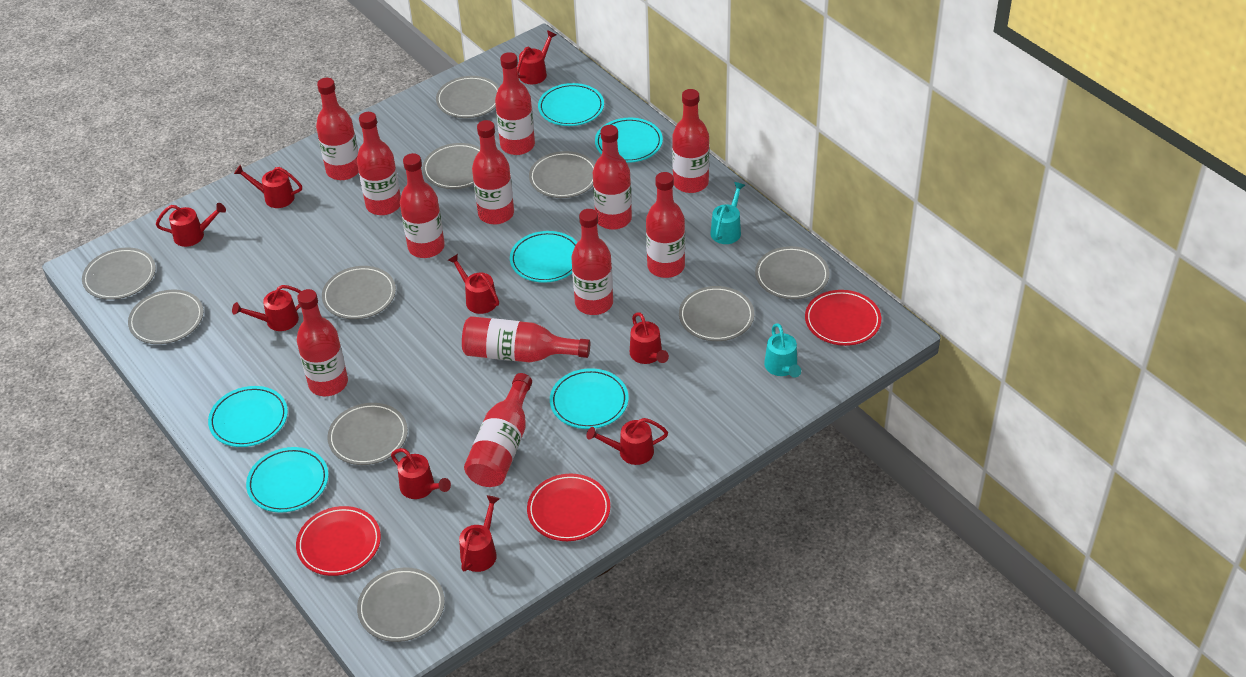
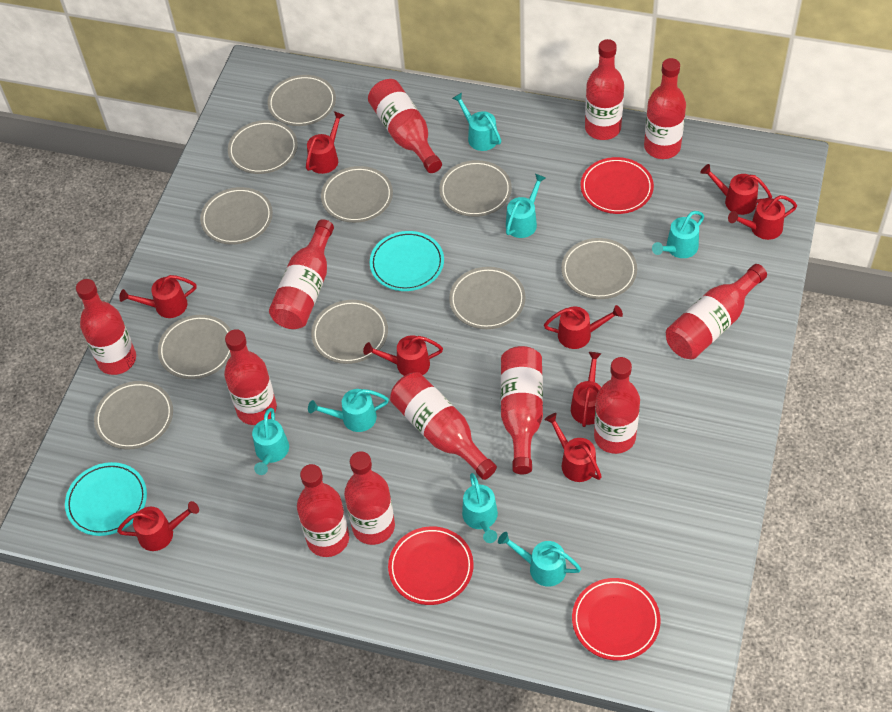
turquoise plate: [208,386,288,447] [246,447,328,513] [510,231,578,283] [538,83,604,126] [550,368,628,429] [595,118,663,163] = 6 -> [65,462,147,536] [370,231,444,291] = 2
turquoise watering can: [710,182,745,244] [764,323,801,378] = 2 -> [252,408,289,475] [308,389,389,432] [452,93,501,151] [462,473,498,543] [498,532,581,587] [506,174,546,238] [652,211,704,258] = 7

